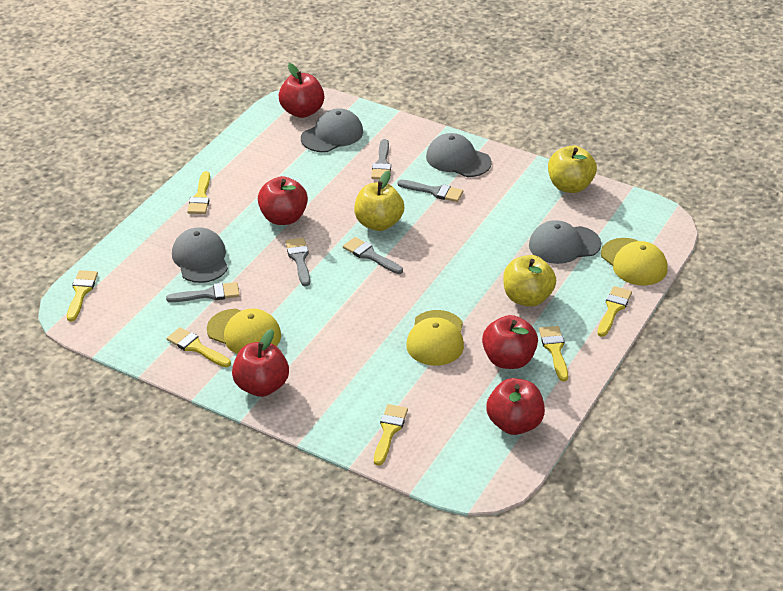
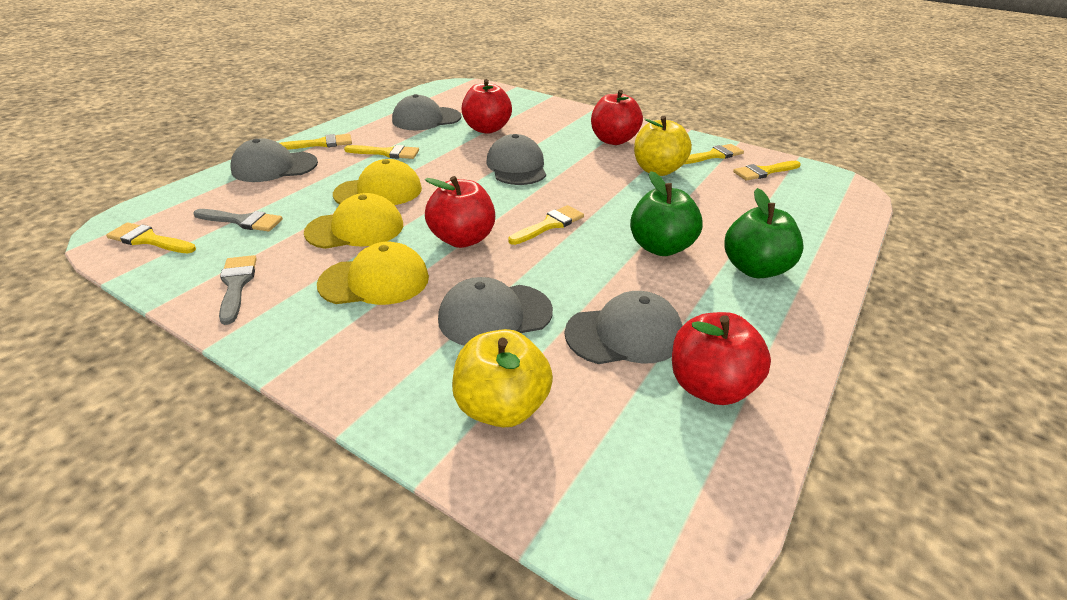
green apple: none = 0 -> [630,171,703,256] [725,188,804,278] = 2
grey brush: [166,282,240,302] [286,238,310,286] [343,237,403,274] [371,139,391,179] [397,180,463,202] = 5 -> [193,209,283,232] [219,255,257,325] = 2
grey cap: [172,227,228,283] [301,108,363,152] [426,133,492,177] [529,220,601,264] = 4 -> [230,138,318,182] [392,94,461,130] [438,277,553,346] [486,134,546,185] [564,291,683,364] = 5
red apple: [232,329,289,397] [258,176,308,225] [278,63,324,118] [482,315,538,369] [486,378,545,435] = 5 -> [425,176,495,248] [462,79,512,134] [591,90,643,145] [672,312,771,405] = 4
yellow apple: [354,170,404,231] [503,255,556,307] [548,145,597,193] = 3 -> [452,329,553,427] [634,116,692,176] = 2

